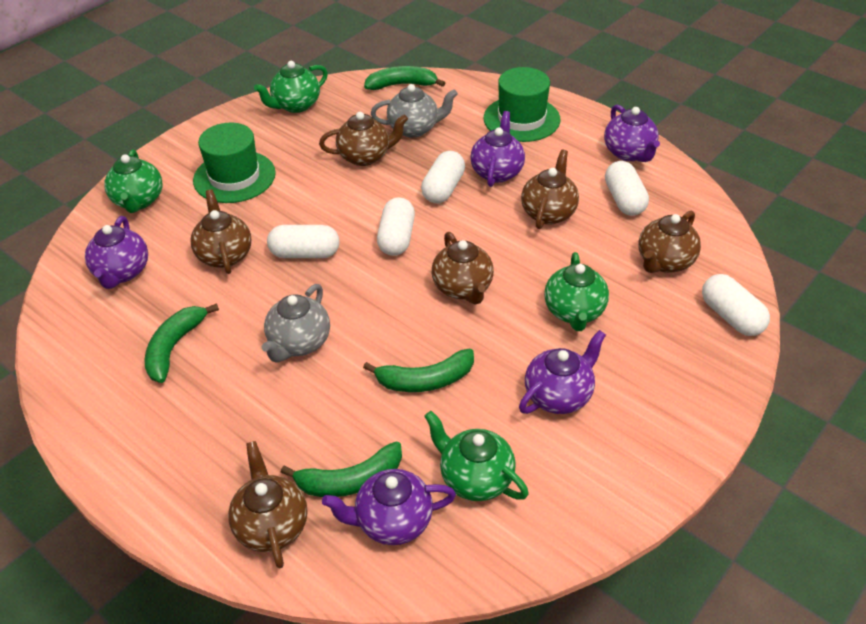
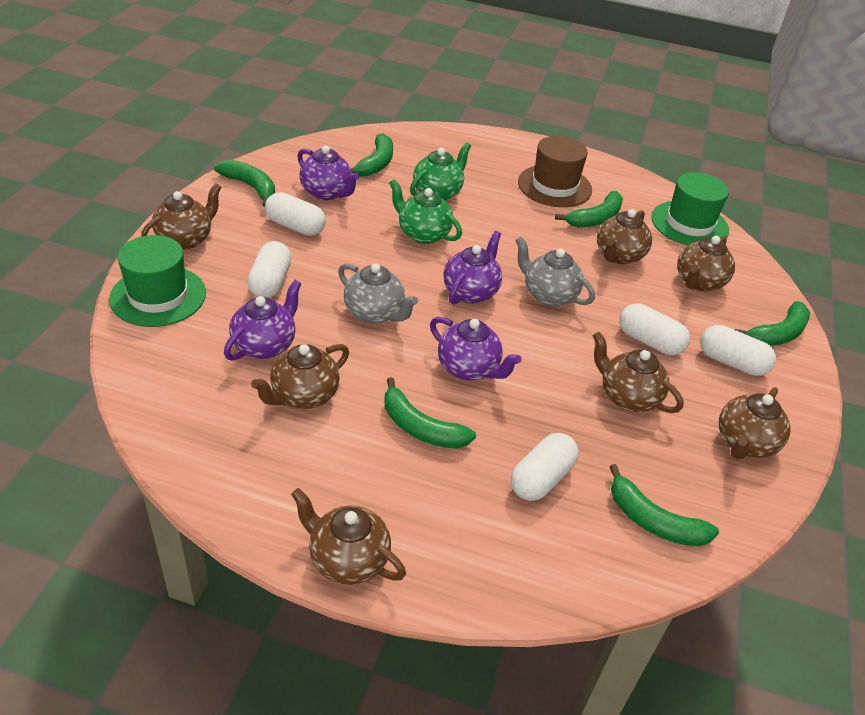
brown hat: none = 0 -> [518,136,592,207] = 1
brown teapot: [191,189,252,274] [228,441,308,569] [319,112,408,166] [432,232,494,304] [521,149,579,229] [638,211,701,273] = 6 -> [141,183,222,250] [251,344,349,409] [291,488,406,585] [593,332,683,413] [597,209,652,264] [677,236,735,291] [719,387,790,459] = 7
green banana: [145,303,219,383] [281,442,402,497] [363,349,474,392] [364,66,445,90] = 4 -> [214,160,275,207] [351,133,393,176] [384,377,476,449] [555,191,623,228] [610,464,719,547] [735,301,810,346] = 6
green teapot: [104,149,163,213] [254,61,328,113] [424,411,529,501] [544,252,609,331] = 4 -> [389,179,462,244] [410,142,471,201] = 2
purple teapot: [85,216,148,289] [322,469,456,545] [470,111,525,187] [519,330,606,414] [604,105,660,162] = 5 -> [224,280,302,361] [297,146,359,200] [430,317,522,380] [444,231,502,305] = 4

